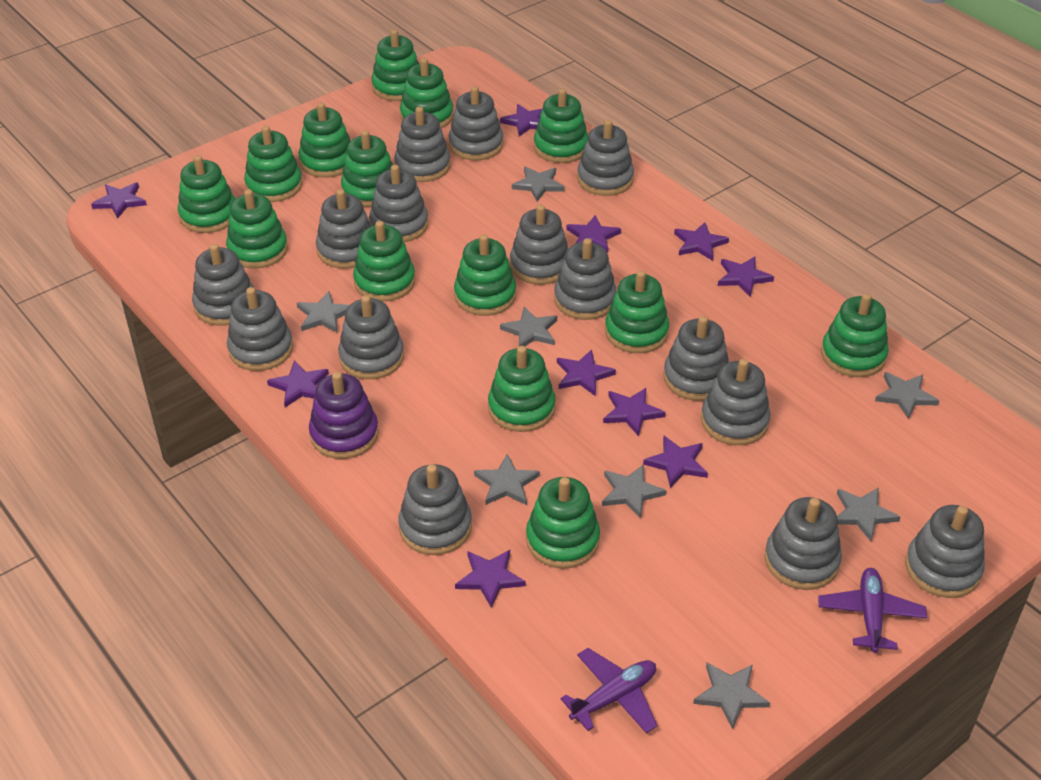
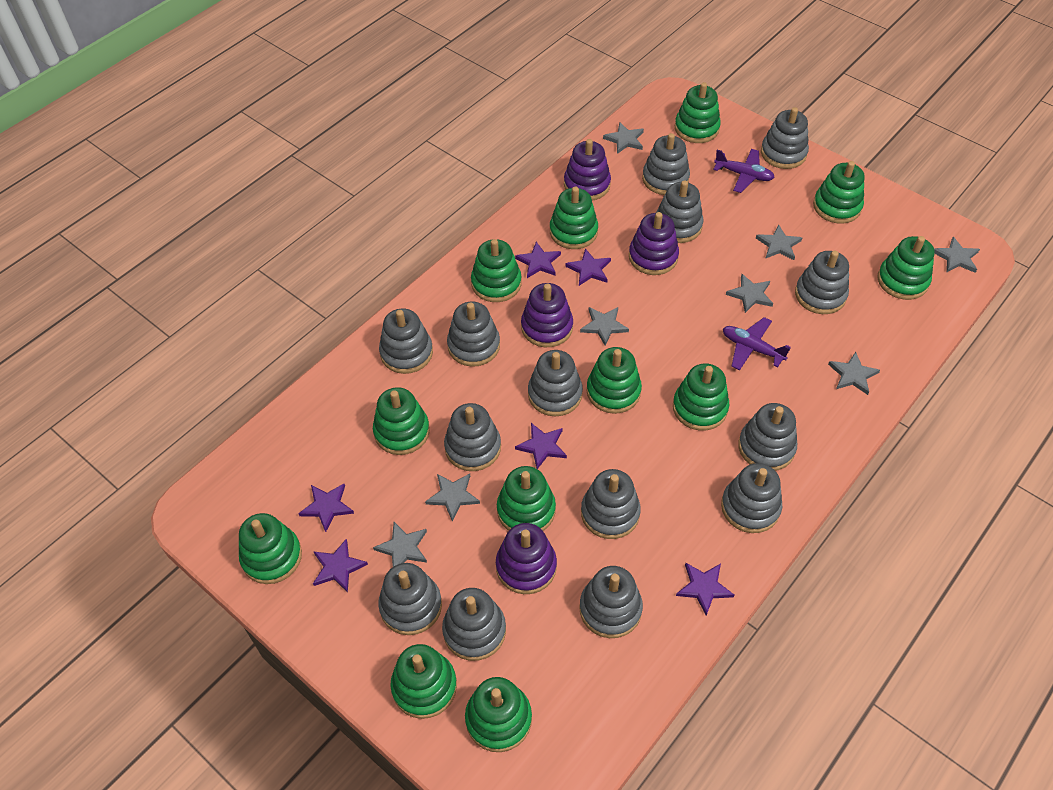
green stacking toy: [178,155,235,233] [226,189,288,269] [244,126,303,202] [298,102,350,178] [341,130,393,207] [353,221,415,301] [371,30,419,101] [400,58,454,128] [454,234,516,316] [488,346,556,432] [526,477,600,569] [534,89,588,163] [605,270,669,353] [821,293,889,377] = 14 -> [239,513,302,584] [373,387,430,455] [390,644,457,719] [465,677,532,752] [471,239,522,302] [497,466,556,531] [550,187,598,249] [587,347,642,414] [673,363,729,430] [675,82,721,143] [813,161,865,224] [877,236,935,300] = 12
grey stacking toy: [192,244,254,326] [227,287,293,371] [316,189,371,268] [338,295,404,379] [369,165,428,242] [394,107,450,182] [398,464,472,555] [449,86,503,161] [510,205,568,285] [554,238,617,320] [577,120,634,196] [663,316,729,401] [701,359,771,445] [764,497,842,590] [905,505,985,598] = 15 -> [378,563,442,635] [379,309,433,374] [442,588,506,661] [444,403,501,471] [447,301,500,367] [528,350,583,416] [579,566,643,638] [581,469,641,539] [642,133,690,195] [656,180,703,243] [721,463,782,533] [738,403,797,471] [761,107,809,169] [795,251,849,314] = 14
purple stacking toy: [309,372,379,459] = 1 -> [496,523,557,594] [521,283,573,347] [564,139,611,200] [629,212,679,275] = 4
purple star: [91,182,147,219] [267,360,329,408] [455,550,526,608] [500,104,543,137] [557,349,616,396] [566,215,621,253] [603,388,666,436] [643,436,708,488] [674,222,729,261] [718,256,774,297] = 10 -> [298,484,354,532] [313,539,368,593] [515,242,561,278] [515,423,567,469] [565,248,611,286] [676,563,734,616] = 6

